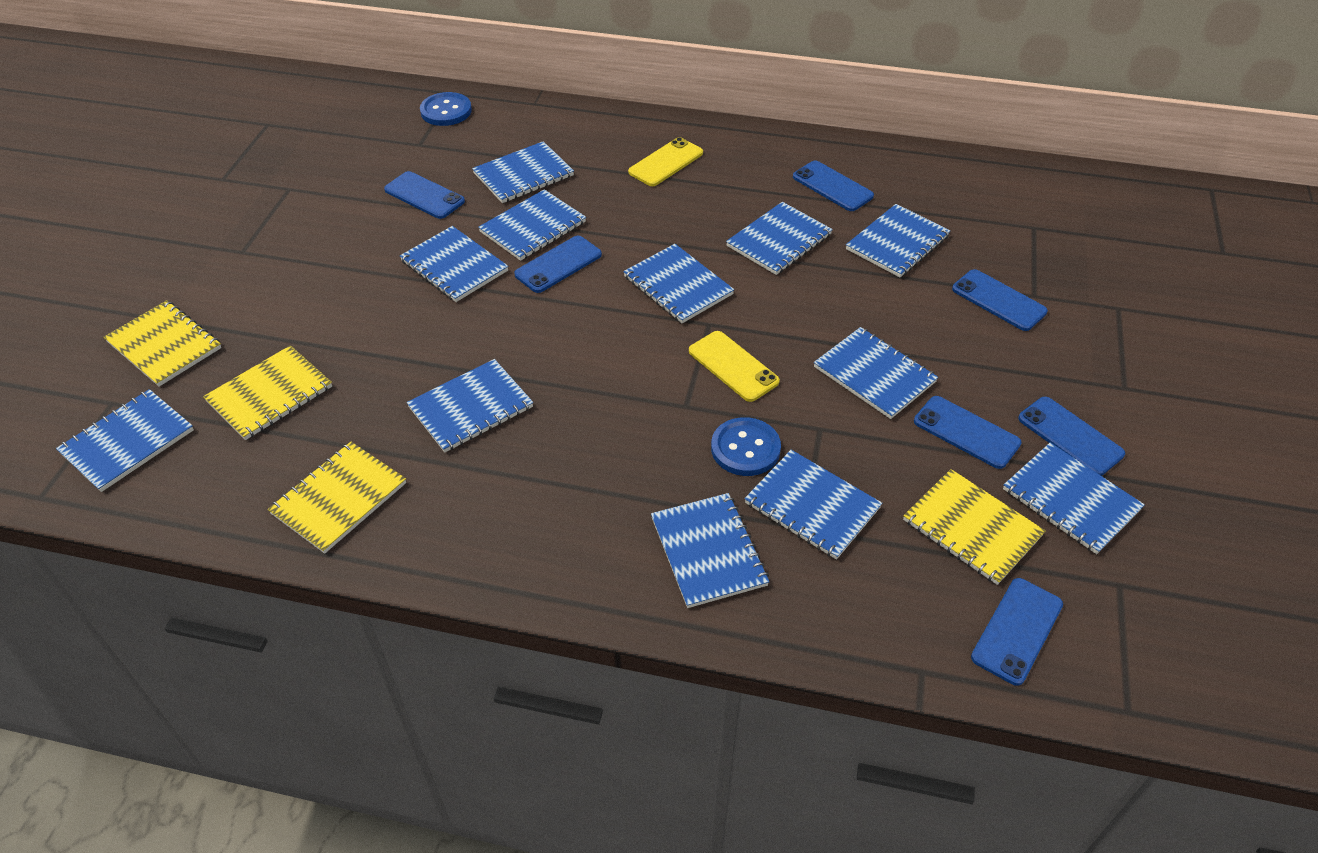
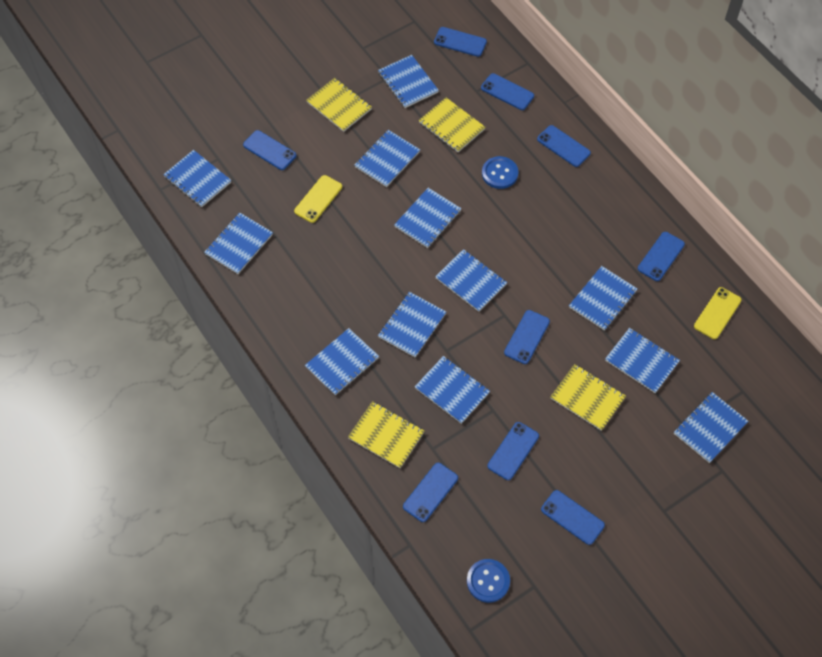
blue phone: [384,171,465,219] [514,236,602,293] [793,161,874,211] [914,396,1022,469] [952,269,1048,331] [971,578,1063,686] [1018,397,1125,476] = 7 -> [243,130,296,170] [403,463,458,522] [434,27,487,57] [481,73,534,110] [487,422,539,480] [504,310,550,364] [537,125,591,167] [541,490,605,545] [638,232,685,281] = 9

